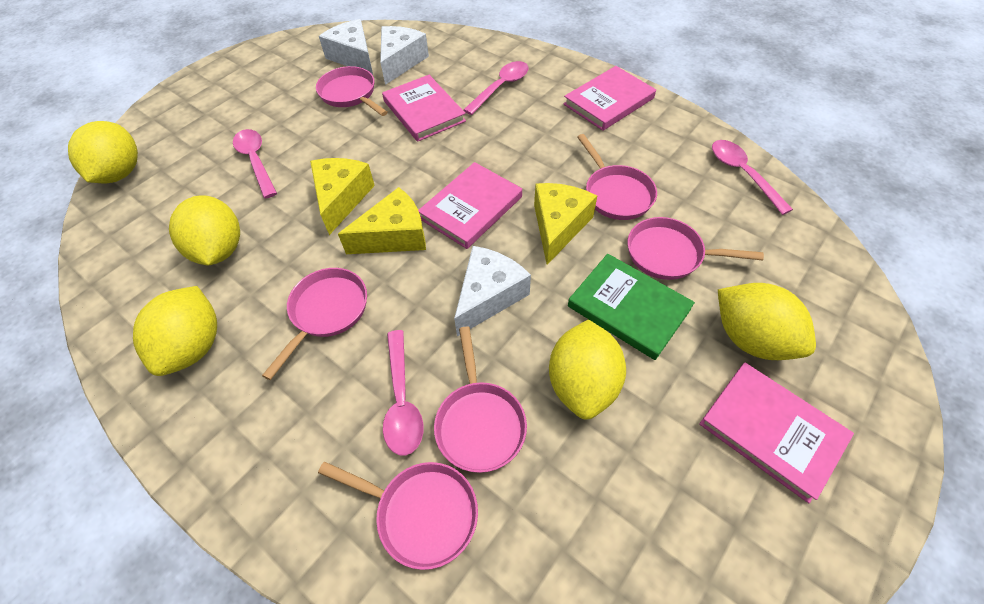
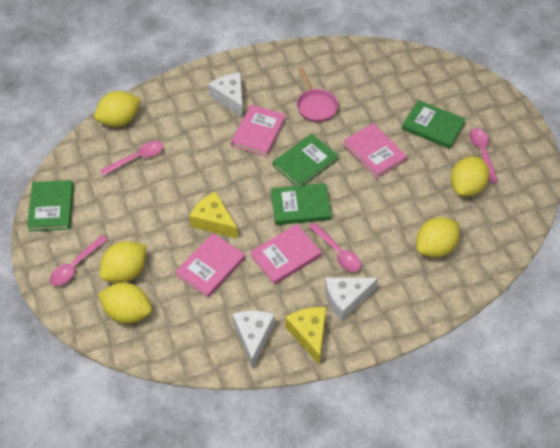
green book: [568,254,695,360] = 1 -> [27,180,74,232] [271,183,332,225] [273,134,339,186] [402,100,466,149] = 4
pink pan: [262,268,367,380] [316,66,388,116] [318,461,478,570] [434,327,527,473] [577,134,657,220] [627,217,764,280] = 6 -> [297,67,338,122] = 1
yellow cheese: [310,158,375,235] [338,187,426,254] [534,183,597,265] = 3 -> [189,192,238,239] [285,307,326,364] = 2

